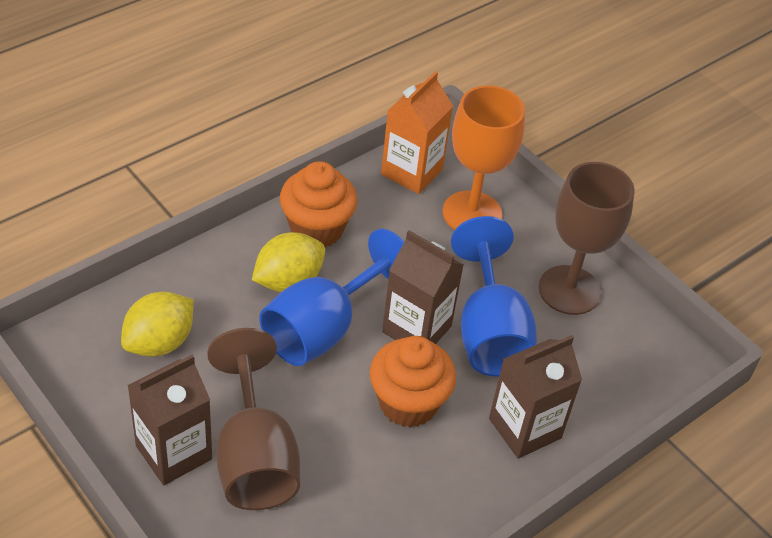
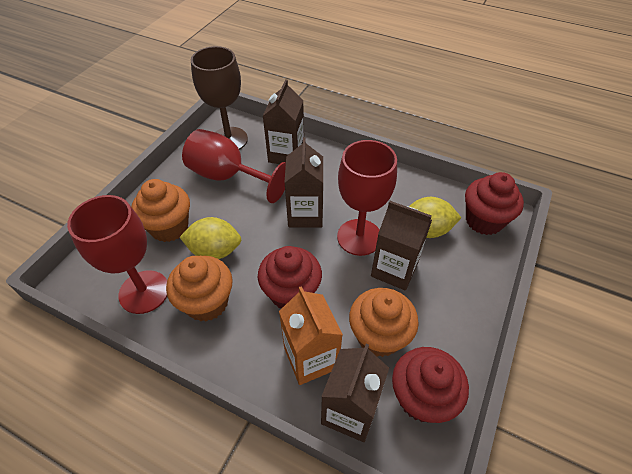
blue goblet: [259,229,404,366] [451,216,537,377] = 2 -> none = 0
brown carton: [127,355,212,485] [382,230,464,344] [489,335,582,459] = 3 -> [263,79,304,164] [284,137,323,228] [321,344,389,442] [371,201,432,291] = 4
brown goblet: [207,328,300,510] [539,162,635,315] = 2 -> [191,46,248,150] = 1
orange cupcake: [280,161,357,247] [370,336,456,428] = 2 -> [131,179,190,242] [166,256,233,321] [349,288,419,357] = 3
orange goblet: [442,85,525,230] = 1 -> none = 0
red cupcake: none = 0 -> [258,246,322,308] [392,347,469,423] [465,172,524,235] = 3
red goblet: none = 0 -> [67,195,167,314] [182,129,286,203] [337,140,397,256] = 3

